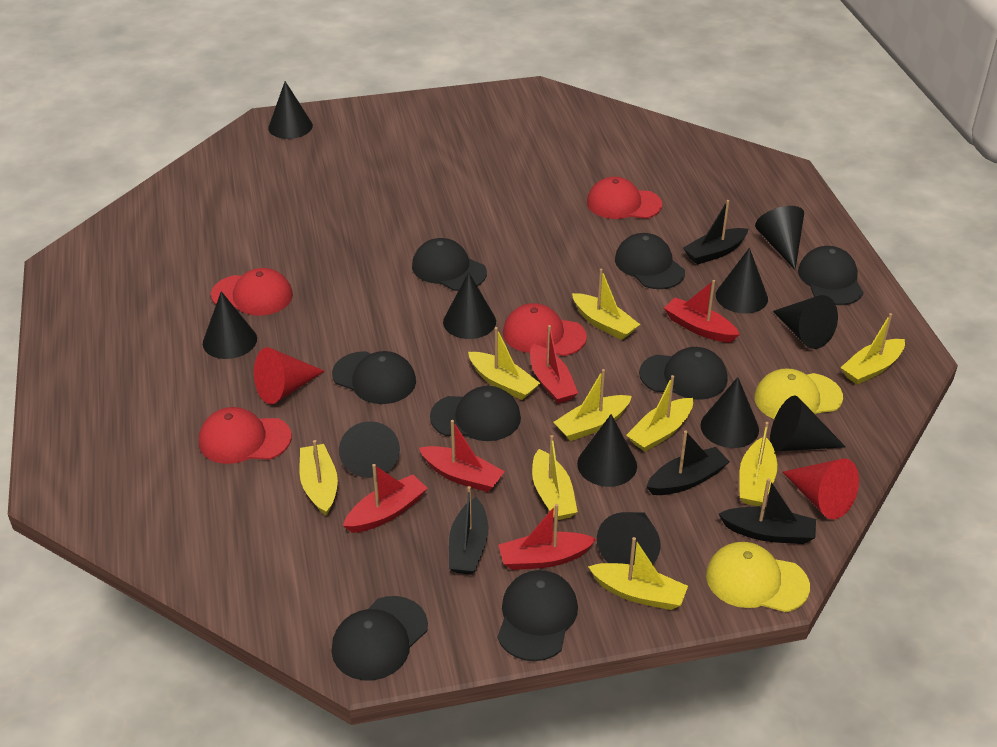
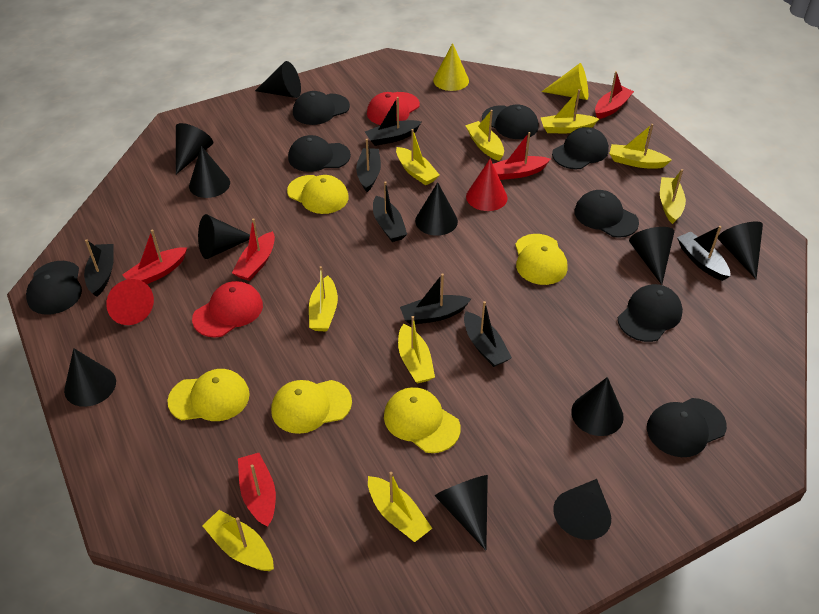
black boat: [449,486,488,575] [646,430,730,495] [683,200,748,265] [719,478,816,544] = 4 -> [84,239,114,297] [356,139,381,192] [365,97,421,146] [373,181,407,242] [400,274,471,325] [464,301,512,367] [677,226,730,281] = 7
red cap: [199,407,291,464] [211,268,293,316] [503,303,587,356] [587,177,662,219] = 4 -> [192,281,263,338] [367,92,420,125] = 2
yellow cap: [706,542,810,612] [754,368,843,419] = 2 -> [167,369,250,421] [271,380,352,434] [287,175,349,214] [384,387,460,453] [515,234,568,285] = 5
yellow cone: none = 0 -> [433,43,469,91] [542,63,588,100] = 2

